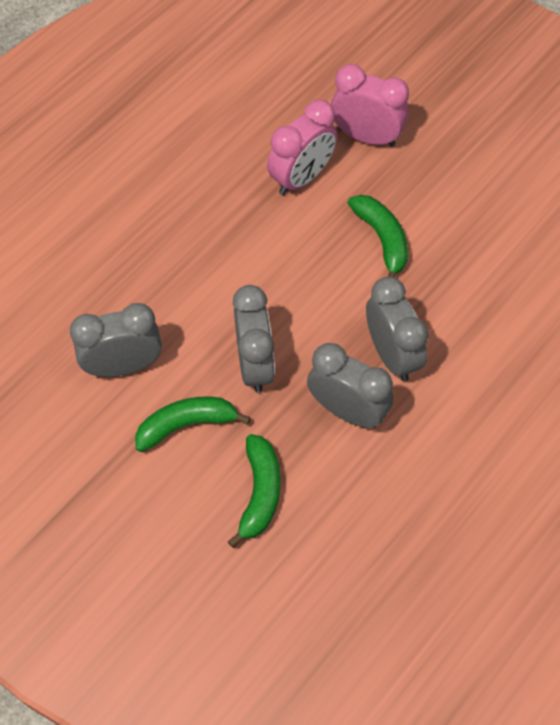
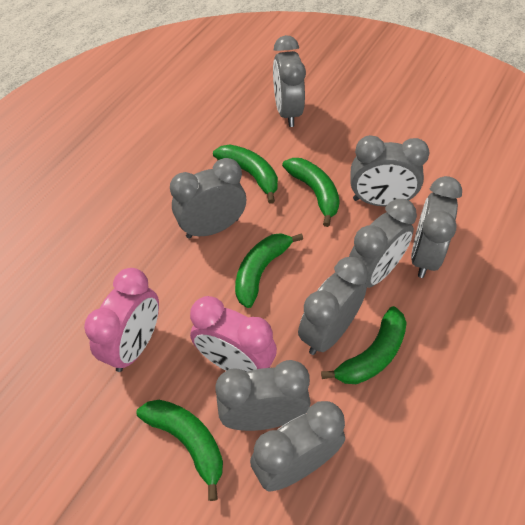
green banana: [135,397,251,452] [228,434,280,548] [348,195,408,278] = 3 -> [136,400,223,501] [213,144,278,204] [235,233,303,308] [282,158,340,227] [321,306,407,384] = 5
grey clock: [70,303,162,377] [232,285,275,393] [307,343,393,428] [366,277,428,381] = 4 -> [170,158,246,239] [215,360,310,431] [250,401,345,492] [273,35,306,127] [298,257,368,355] [349,199,417,288] [350,135,429,206] [411,176,462,278] = 8

